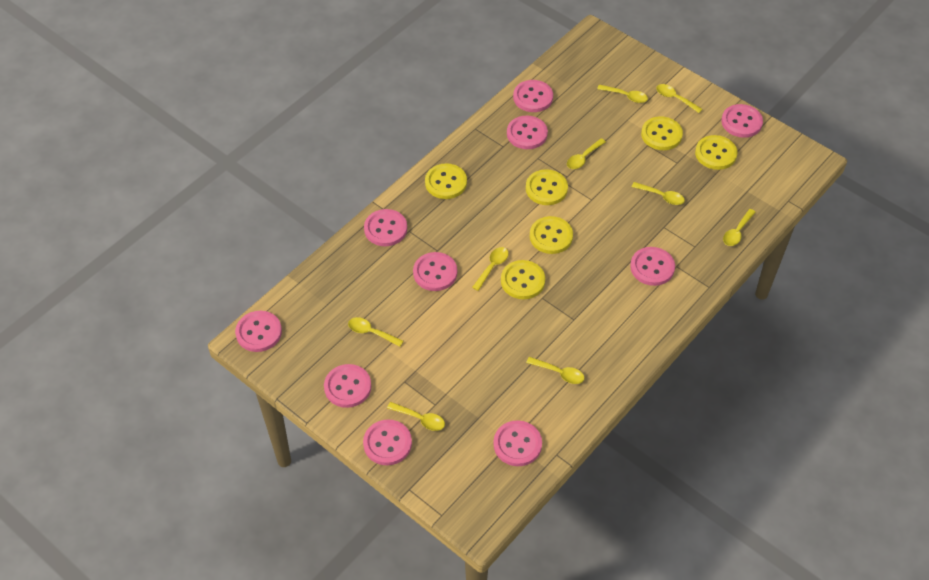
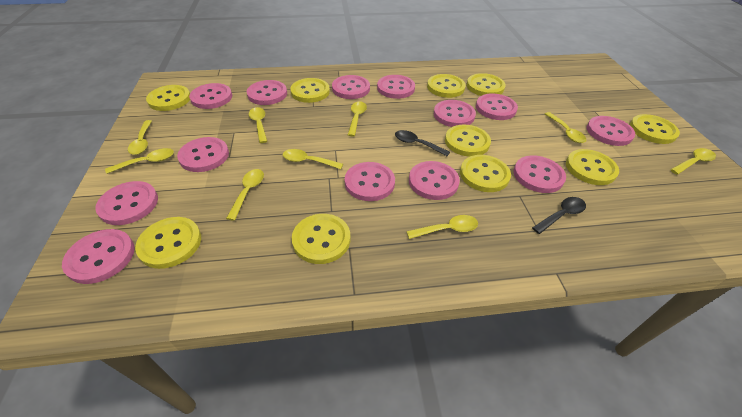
black spoon: none = 0 -> [395,130,450,156] [532,197,586,234] = 2
pink button: [235,311,282,352] [324,364,371,408] [363,419,412,465] [364,209,407,246] [413,252,457,291] [493,420,542,466] [507,116,548,149] [513,80,553,112] [630,247,675,286] [721,104,763,138] = 10 -> [62,229,135,284] [95,181,158,225] [177,137,229,172] [189,83,232,109] [247,80,287,105] [332,75,370,99] [345,162,395,201] [377,75,415,99] [409,161,460,200] [434,100,476,127] [476,94,518,120] [514,155,566,193] [587,116,635,146] = 13
yellow button: [425,163,467,199] [501,260,545,299] [526,169,568,205] [530,216,573,254] [641,116,683,150] [695,135,737,170] = 6 -> [135,217,201,269] [146,85,190,111] [290,78,330,103] [292,214,350,264] [427,74,466,98] [445,125,491,157] [460,155,511,192] [467,73,506,96] [566,149,619,185] [630,114,680,144] = 10

